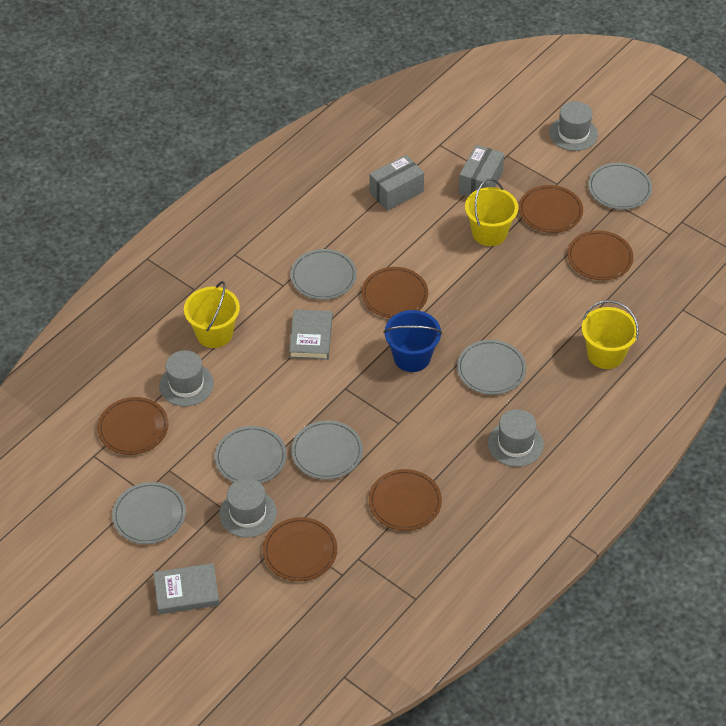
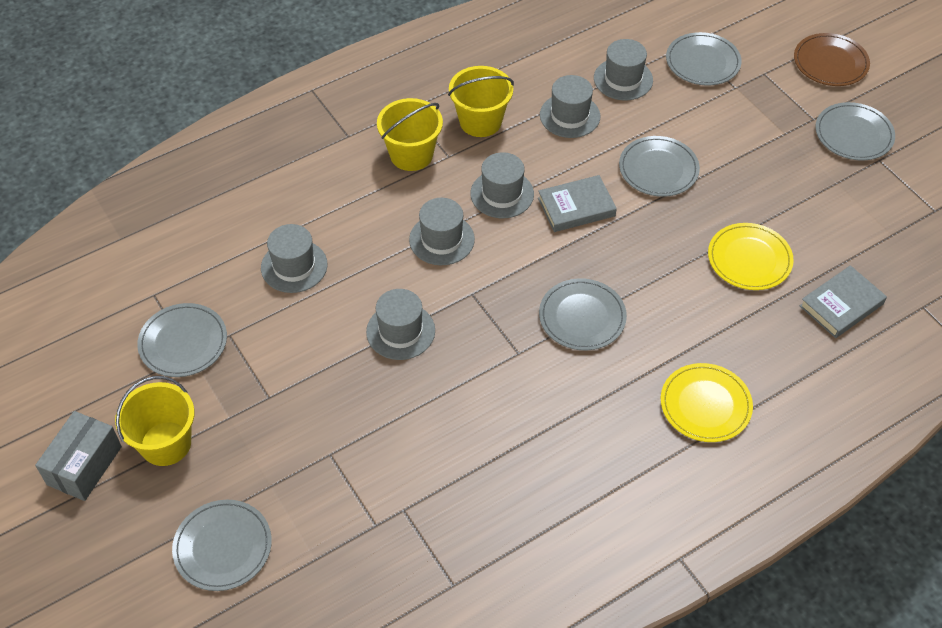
blue bucket: [384,310,442,372] = 1 -> none = 0
brown plate: [97,397,169,455] [263,517,337,581] [361,267,428,318] [369,469,442,531] [519,185,583,233] [567,230,634,280] = 6 -> [794,33,870,86] = 1
grey box: [369,155,424,211] [458,145,504,197] = 2 -> [35,411,122,501] = 1
grey hat: [159,350,214,406] [219,478,277,538] [488,409,544,467] [549,101,598,151] = 4 -> [261,224,327,293] [366,289,435,360] [409,198,475,265] [470,152,534,218] [540,75,600,138] [594,39,653,101] = 6
yellow plate: none = 0 -> [661,363,753,442] [708,223,794,290] = 2

